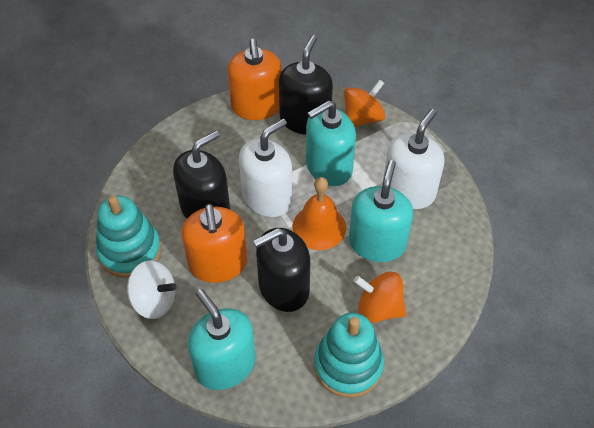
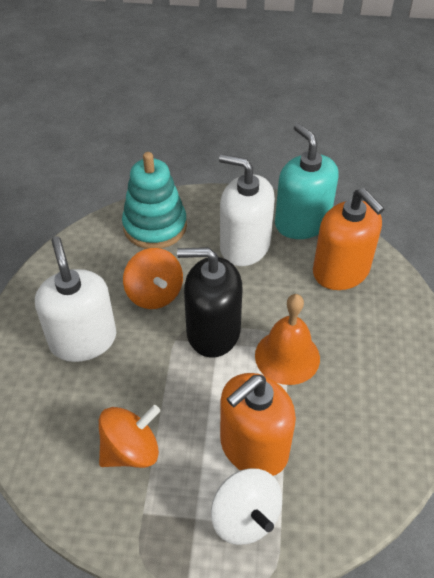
black soap dispenser: [173,130,230,219] [253,228,310,312] [279,35,333,135] = 3 -> [177,247,242,358] = 1
turquoise soap dispenser: [188,289,256,390] [306,100,356,186] [349,160,413,262] = 3 -> [275,123,339,239] = 1
turquoise stacking toy: [96,195,161,278] [314,313,384,398] = 2 -> [122,152,187,249] = 1

